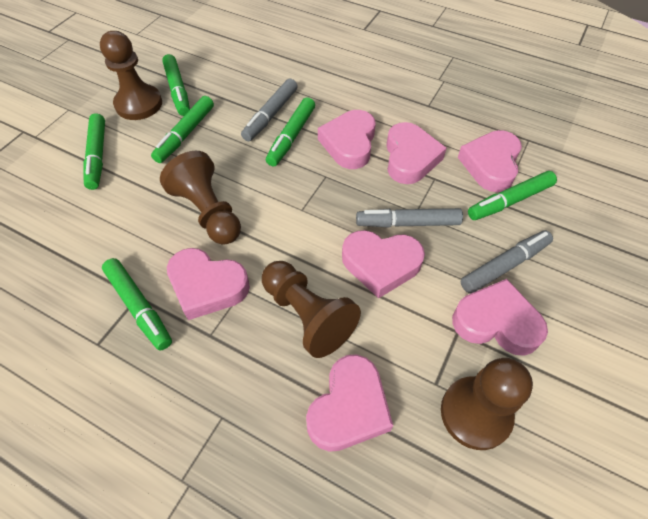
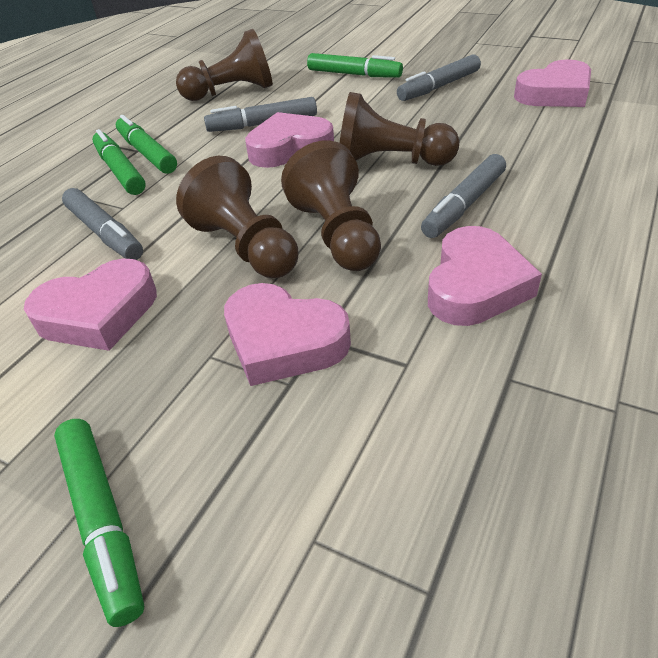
green marker: [83,113,105,190] [102,258,172,350] [151,96,214,163] [162,54,190,116] [266,97,315,167] [468,171,557,220] = 6 -> [54,419,144,627] [92,129,146,195] [116,115,177,174] [307,53,403,78] = 4
grey marker: [241,79,298,141] [356,208,463,228] [461,230,553,294] = 3 -> [62,188,143,260] [204,97,317,132] [397,55,481,101] [421,154,506,238] = 4
pink heart: [167,248,250,320] [306,354,393,452] [318,110,376,169] [342,230,425,299] [386,122,447,184] [452,279,548,356] [458,130,522,192] = 7 -> [24,259,157,351] [224,283,351,386] [245,112,334,168] [428,226,542,326] [514,59,591,107] = 5

